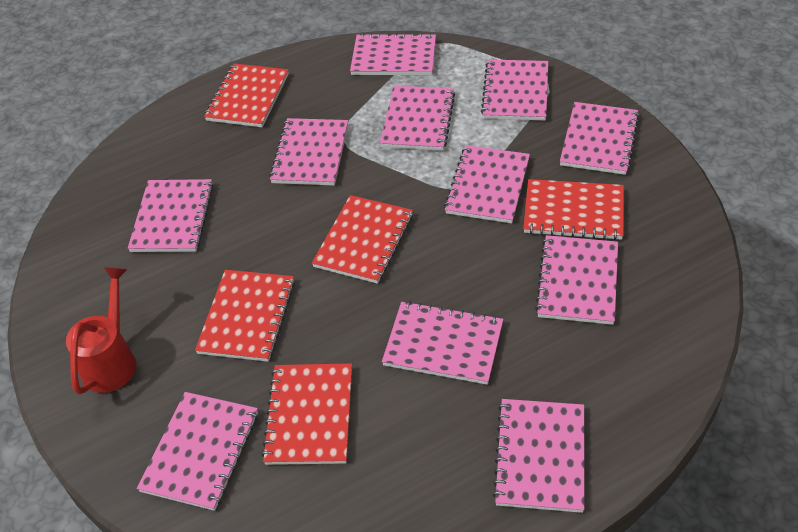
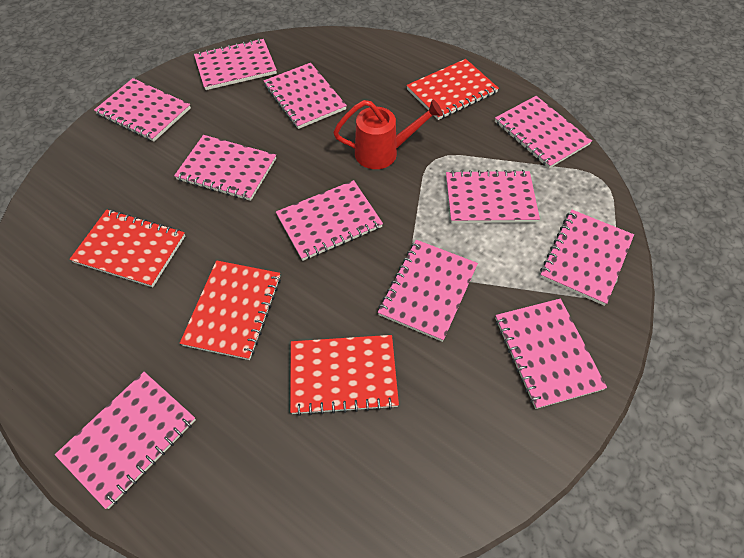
red notebook: [195,270,295,362] [204,63,289,127] [262,363,352,465] [312,195,413,284] [523,179,624,240] = 5 -> [69,210,185,287] [180,260,281,360] [290,335,399,416] [406,59,499,120] = 4

